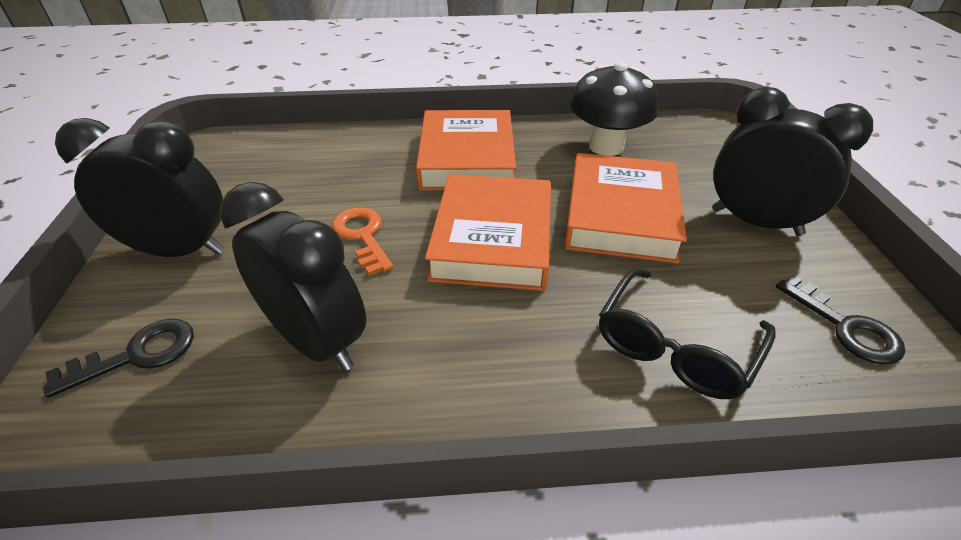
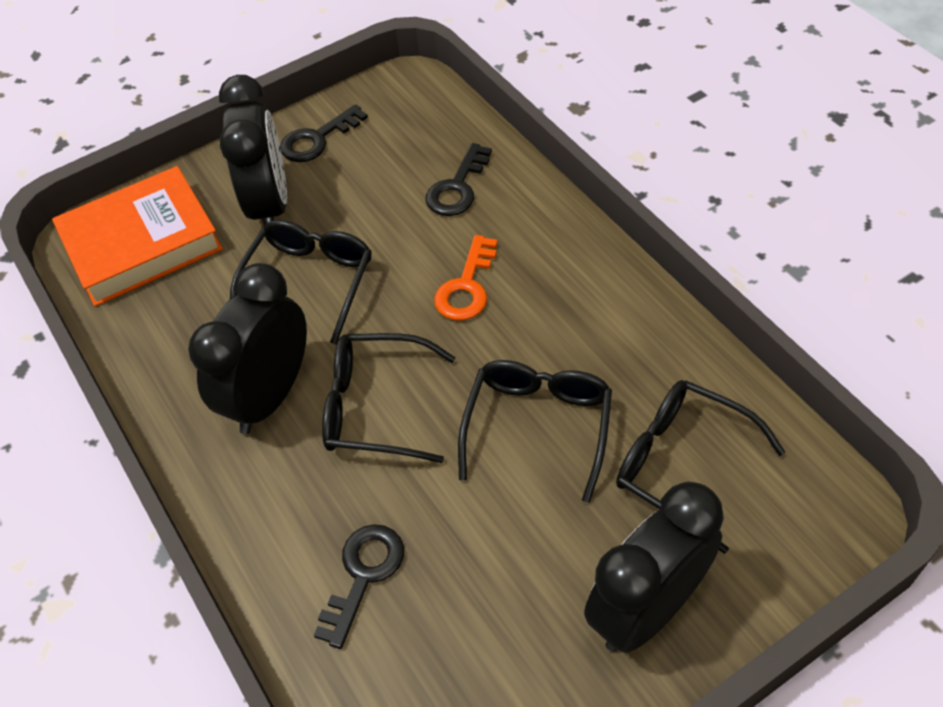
black glasses: [599,268,776,399] = 1 -> [230,220,372,344] [322,333,456,463] [458,360,612,503] [616,380,785,554] = 4
black key: [44,319,194,398] [776,275,905,365] = 2 -> [280,104,368,162] [314,524,404,649] [426,143,492,216] = 3
black mushroom: [570,62,659,156] = 1 -> none = 0
orange book: [416,110,516,190] [425,174,551,291] [565,153,687,264] = 3 -> [52,166,223,307] = 1

